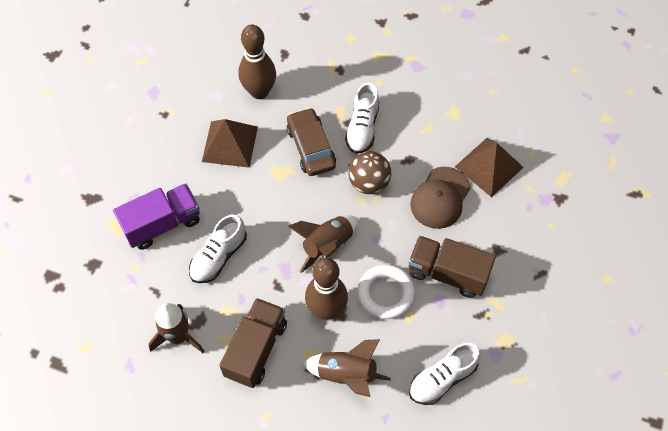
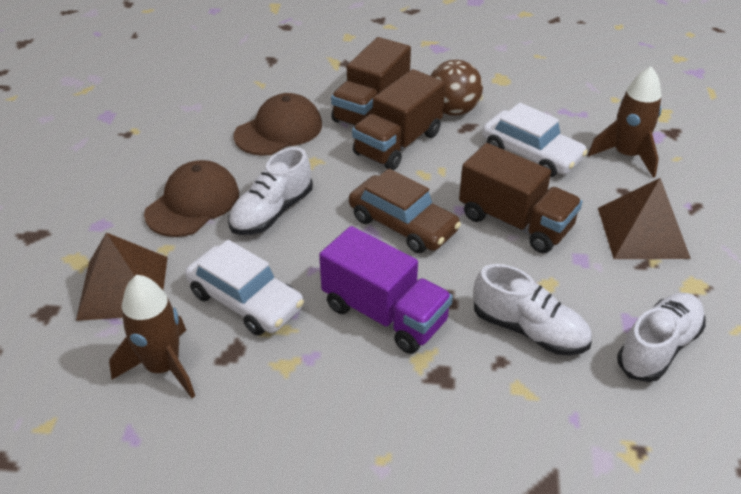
brown bowling pin: [239,25,276,99] [305,258,348,320] = 2 -> none = 0
brown cap: [410,167,470,229] = 1 -> [144,160,239,237] [233,93,322,156] = 2
brown rocket: [148,303,205,353] [288,215,358,273] [303,339,391,397] = 3 -> [109,275,195,398] [588,66,662,178] = 2
brown truck: [219,298,287,388] [408,236,496,298] = 2 -> [331,37,411,126] [352,69,445,170] [459,143,582,253] = 3
white car: none = 0 -> [185,240,304,336] [482,103,588,177] = 2
white ring: [357,264,415,319] = 1 -> none = 0

